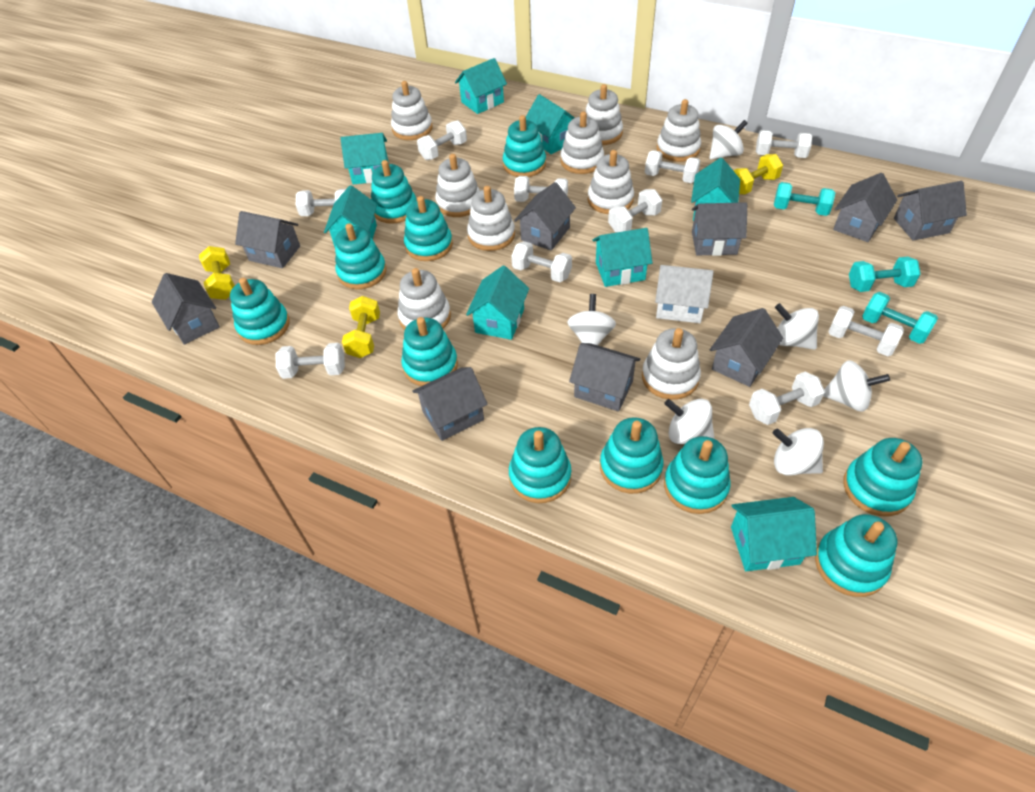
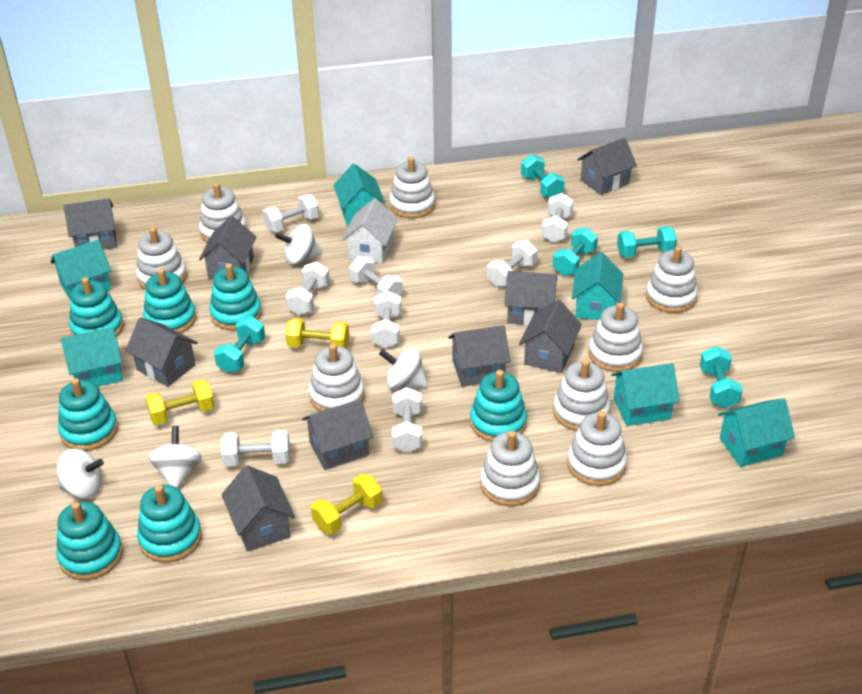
turquoise dumbbell: [774,182,835,216] [849,256,921,292] [862,292,938,344] = 3 -> [214,316,265,373] [521,154,565,198] [553,227,598,276] [617,226,677,258] [700,346,743,408] = 5
turquoise house: [324,185,377,248] [340,133,389,184] [455,58,507,114] [466,266,529,340] [526,94,575,154] [593,228,653,287] [691,158,740,221] [731,497,817,571] = 8 -> [51,240,112,301] [61,327,123,387] [334,164,385,226] [572,252,623,320] [611,363,680,426] [718,398,795,467] = 6
turquoise stacking toy: [230,278,290,345] [335,223,386,289] [371,160,416,224] [401,317,458,386] [404,196,453,261] [502,115,546,177] [509,427,571,503] [600,417,664,494] [664,436,731,514] [815,514,897,597] [843,438,922,516] = 11 -> [56,501,123,580] [58,378,118,451] [69,277,124,337] [137,485,202,563] [143,269,196,333] [209,263,262,330] [470,370,527,442] = 7
white dumbbell: [276,343,345,379] [296,189,346,216] [417,120,467,160] [511,241,572,282] [514,176,568,202] [608,189,662,233] [645,150,700,183] [749,372,825,425] [756,130,812,158] [828,306,904,356] = 10 -> [221,430,290,467] [263,194,319,232] [285,261,330,315] [349,256,403,296] [371,291,402,348] [392,387,422,453] [487,240,537,287] [542,193,573,243] = 8
white spinning top: [567,294,616,345] [664,399,715,444] [709,120,748,160] [773,428,824,476] [775,303,819,350] [823,360,890,412] = 6 -> [57,449,104,499] [148,426,202,488] [275,224,322,265] [379,349,428,389] = 4

